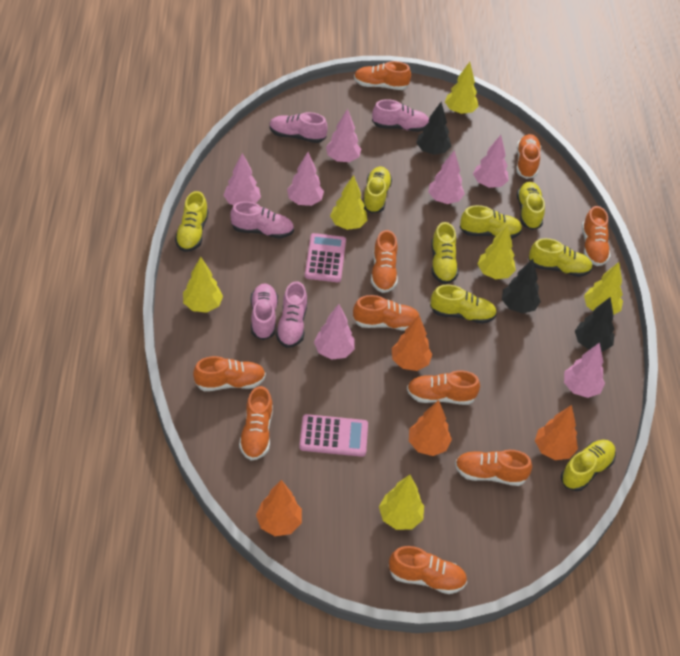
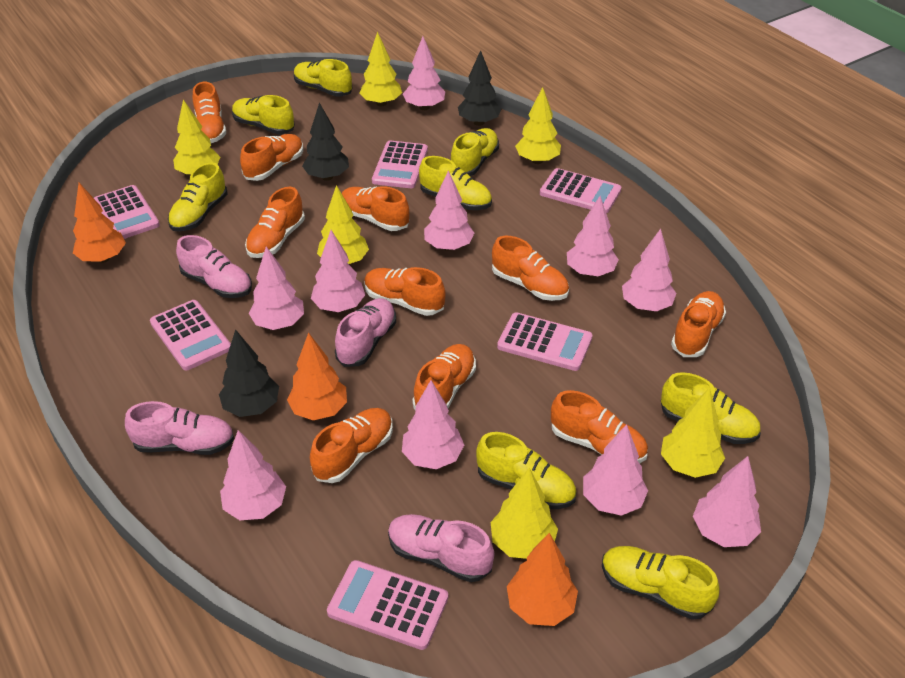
orange tree: [256,480,302,536] [392,316,432,371] [409,400,452,456] [535,405,578,460] = 4 -> [73,183,126,263] [287,332,347,420] [507,533,578,626] = 3
pink calculator: [299,414,368,457] [305,233,346,282] = 2 -> [94,185,160,239] [150,300,231,371] [327,560,448,650] [372,141,428,188] [497,312,593,371] [540,168,621,213] = 6
pink shoe: [230,201,294,239] [251,284,278,340] [269,112,327,143] [276,281,307,348] [372,99,429,132] = 5 -> [125,401,234,455] [176,235,252,298] [335,298,396,367] [388,514,494,582] = 4
pink tree: [223,153,261,205] [287,152,324,206] [314,304,355,360] [326,109,361,162] [428,150,465,204] [473,135,509,188] [564,342,605,398] = 7 -> [220,430,286,520] [249,247,304,330] [311,230,365,312] [402,380,464,469] [403,36,445,110] [424,170,474,251] [567,196,619,277] [583,424,648,516] [622,229,677,311] [693,456,761,547] = 10

